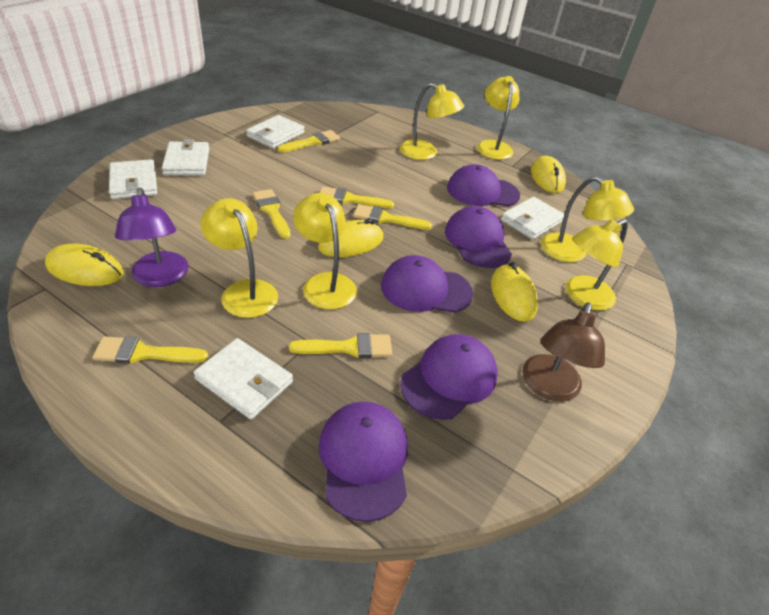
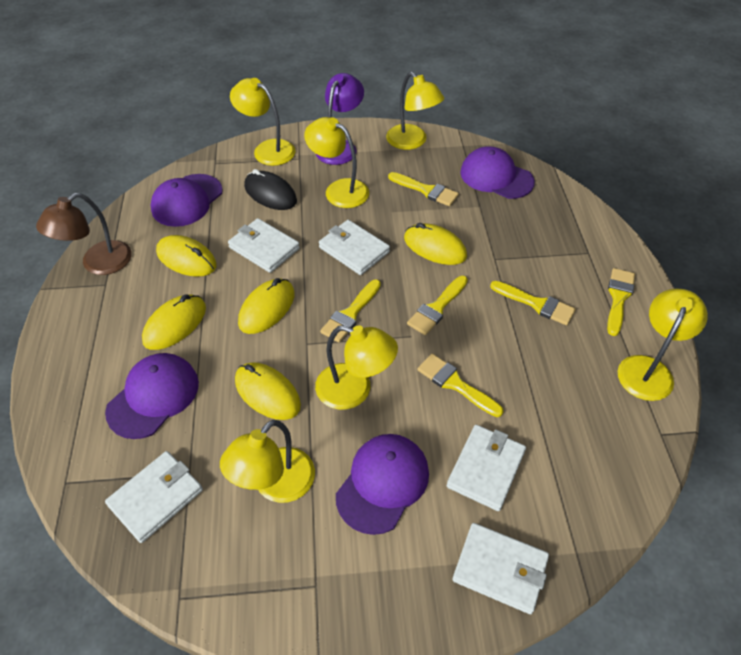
black mouse: none = 0 -> [244,169,297,210] = 1
purple cap: [319,402,408,522] [381,255,473,313] [400,334,497,420] [445,206,512,268] [447,164,520,206] = 5 -> [105,353,199,439] [150,174,223,227] [336,434,429,535] [460,146,535,199] = 4
yellow mouse: [45,244,124,286] [318,219,384,257] [491,262,538,322] [531,156,566,193] = 4 -> [142,294,206,350] [156,235,217,277] [235,362,301,420] [238,278,295,334] [404,223,467,265] = 5

